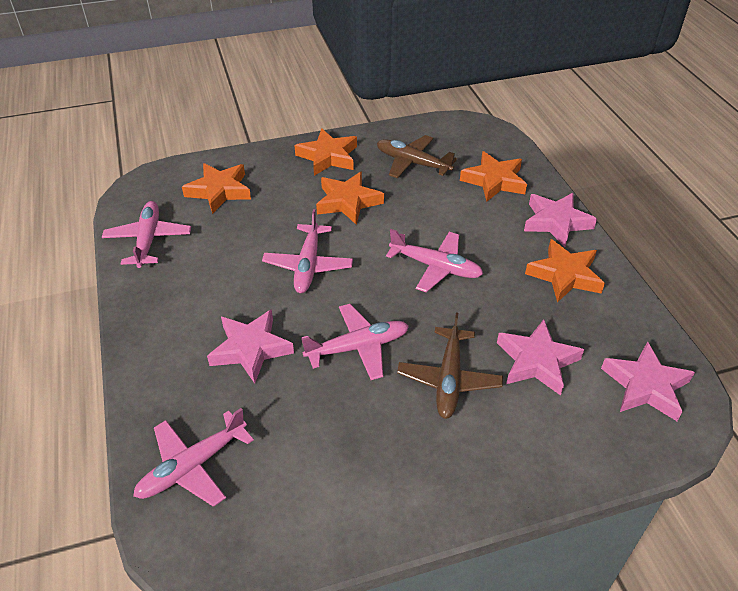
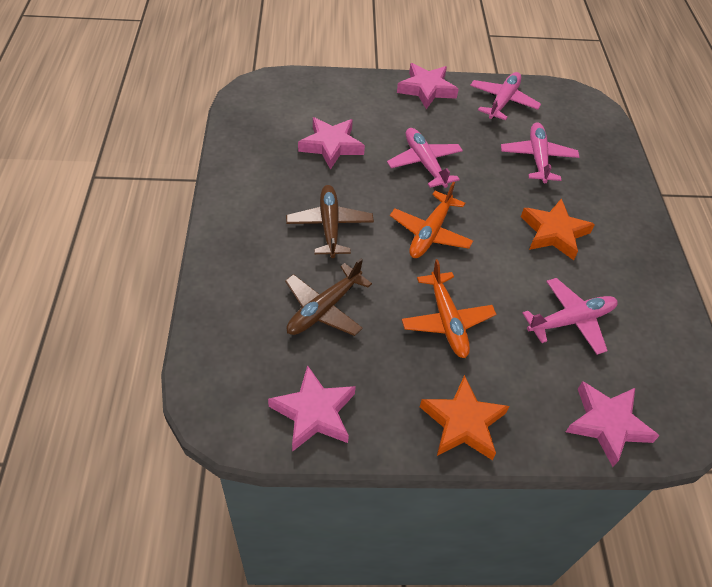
orange plane: none = 0 -> [390,182,473,258] [402,259,496,358] = 2
orange star: [182,163,251,214] [294,128,357,176] [316,171,384,225] [460,151,527,202] [525,239,605,303] = 5 -> [420,375,509,460] [521,198,595,260] = 2
pink plane: [102,201,191,268] [133,408,254,507] [262,209,353,293] [301,304,409,380] [386,229,483,292] = 5 -> [387,128,463,188] [470,72,541,121] [501,122,579,183] [522,278,618,355] = 4

